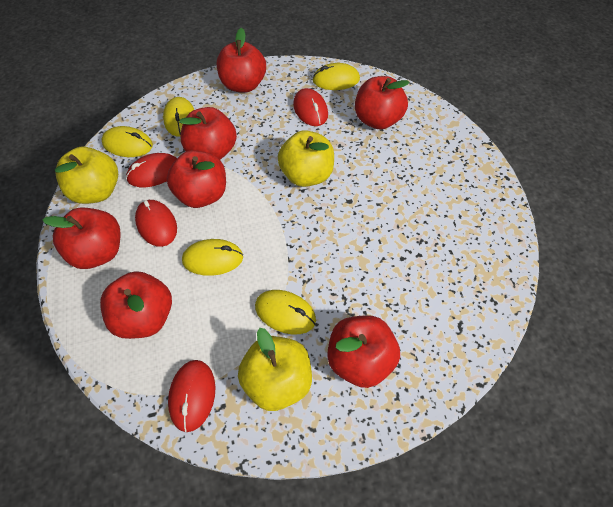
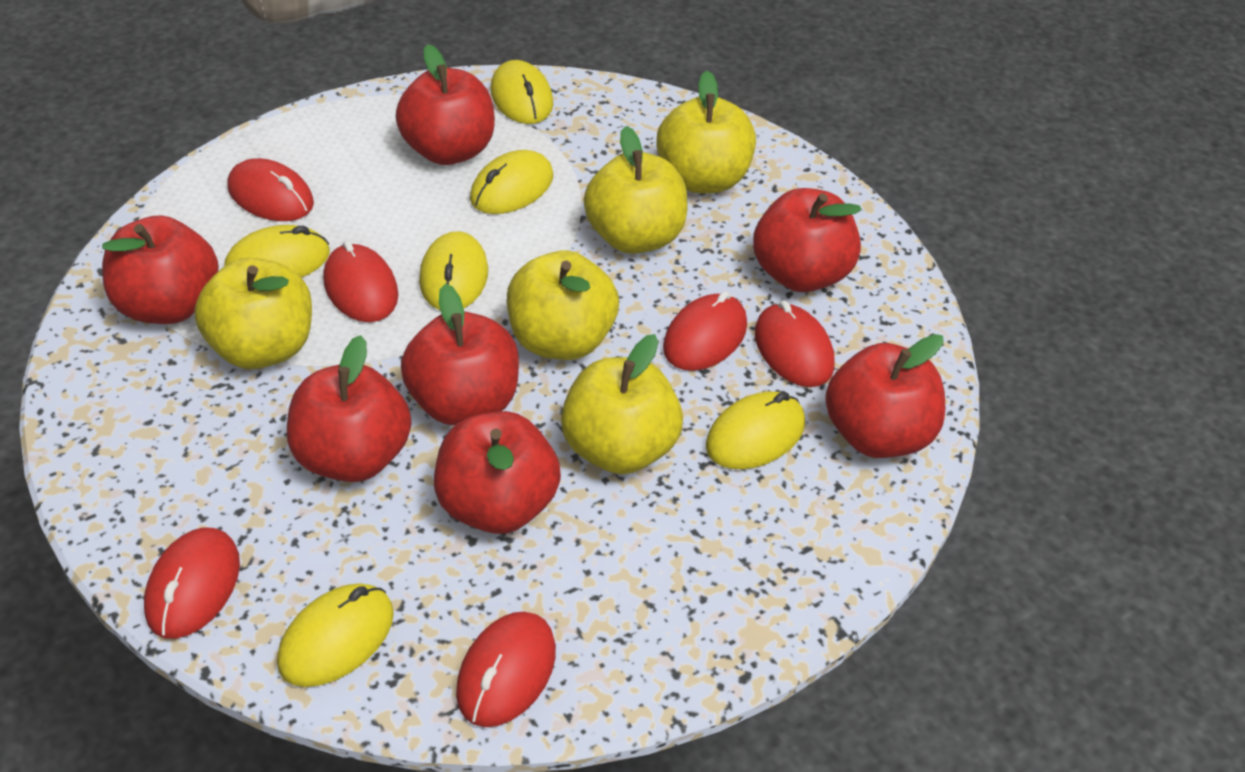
red mouse: [126,153,177,187] [135,200,177,247] [168,360,215,432] [293,88,328,126] = 4 -> [144,527,240,639] [228,158,314,221] [323,240,398,322] [456,612,556,727] [663,291,747,371] [755,301,835,387] = 6
yellow apple: [55,147,118,204] [238,328,312,411] [278,130,334,187] = 3 -> [194,258,312,369] [507,251,619,360] [561,334,683,474] [584,126,687,254] [656,71,756,194] = 5
yellow mouse: [101,126,153,157] [163,97,194,137] [182,239,243,276] [255,290,316,334] [312,63,360,90] = 5 -> [224,225,330,278] [277,583,394,687] [419,231,488,310] [470,150,553,214] [490,60,553,124] [706,391,805,469] = 6

